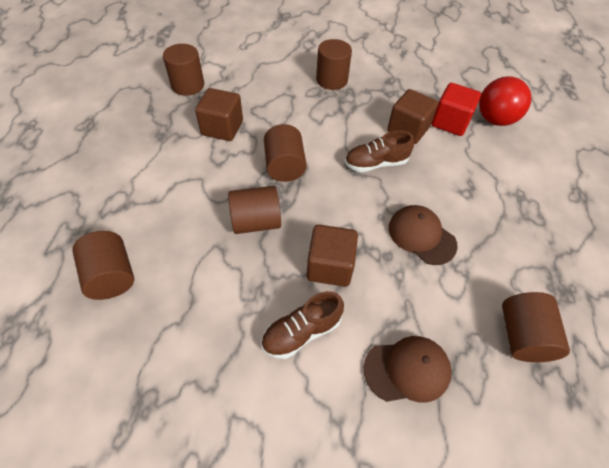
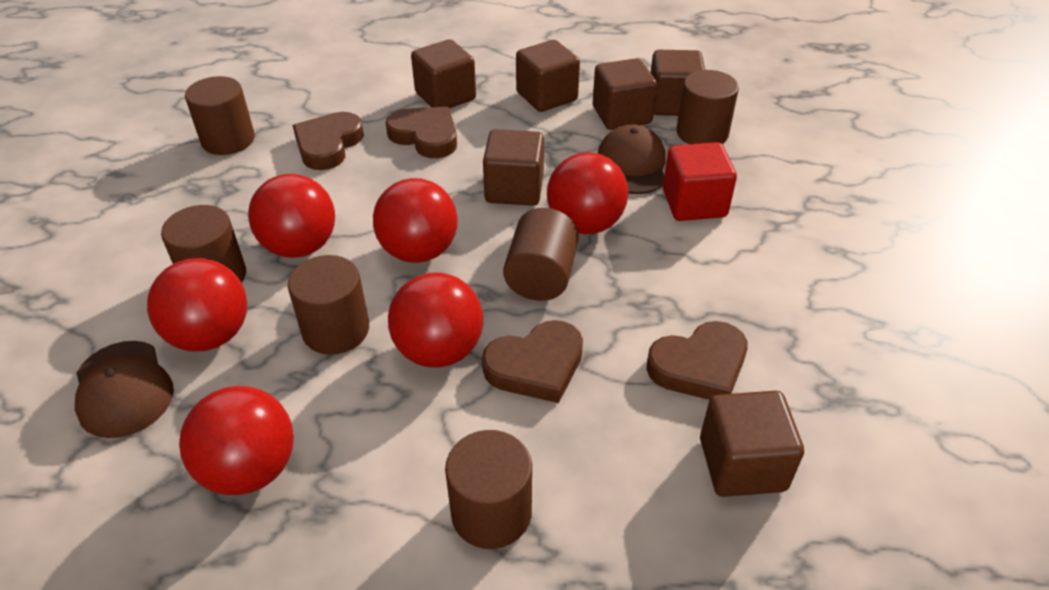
brown cube: [195,88,243,141] [307,224,358,287] [387,89,438,144] = 3 -> [411,39,476,108] [483,129,544,206] [516,40,580,112] [593,58,657,130] [651,50,705,116] [700,391,804,497] = 6
brown heart: none = 0 -> [293,112,364,170] [385,107,457,158] [482,320,583,403] [646,321,748,400] = 4
brown shoe: [261,291,344,359] [345,130,414,172] = 2 -> none = 0
red ball: [479,76,531,126] = 1 -> [147,258,247,351] [179,386,294,495] [248,174,335,258] [373,178,458,263] [388,273,483,368] [547,152,628,234] = 6

